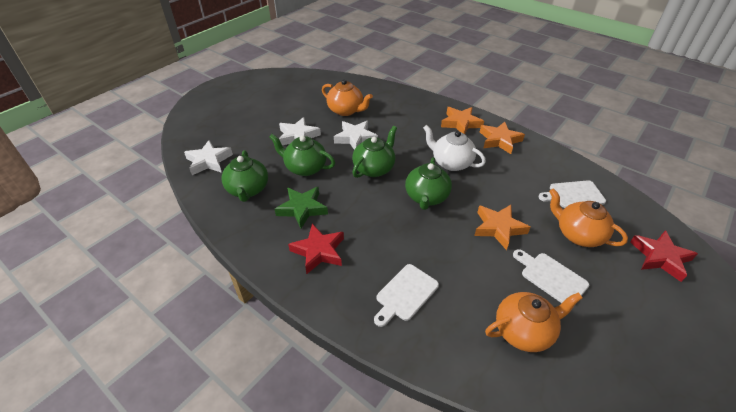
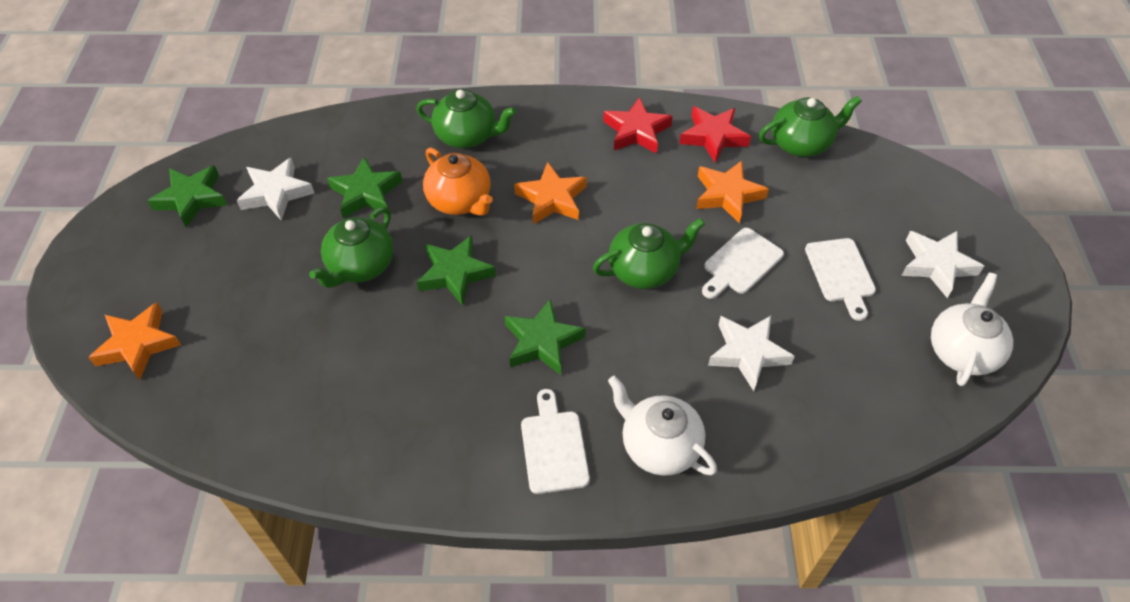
green star: [275,187,328,229] = 1 -> [147,165,227,228] [327,157,403,218] [417,235,496,306] [505,298,585,375] = 4
orange teapot: [322,79,373,116] [485,292,583,352] [549,189,628,247] = 3 -> [423,147,493,216] = 1
white teapot: [423,125,486,171] = 1 -> [608,376,717,476] [931,273,1013,386] = 2

